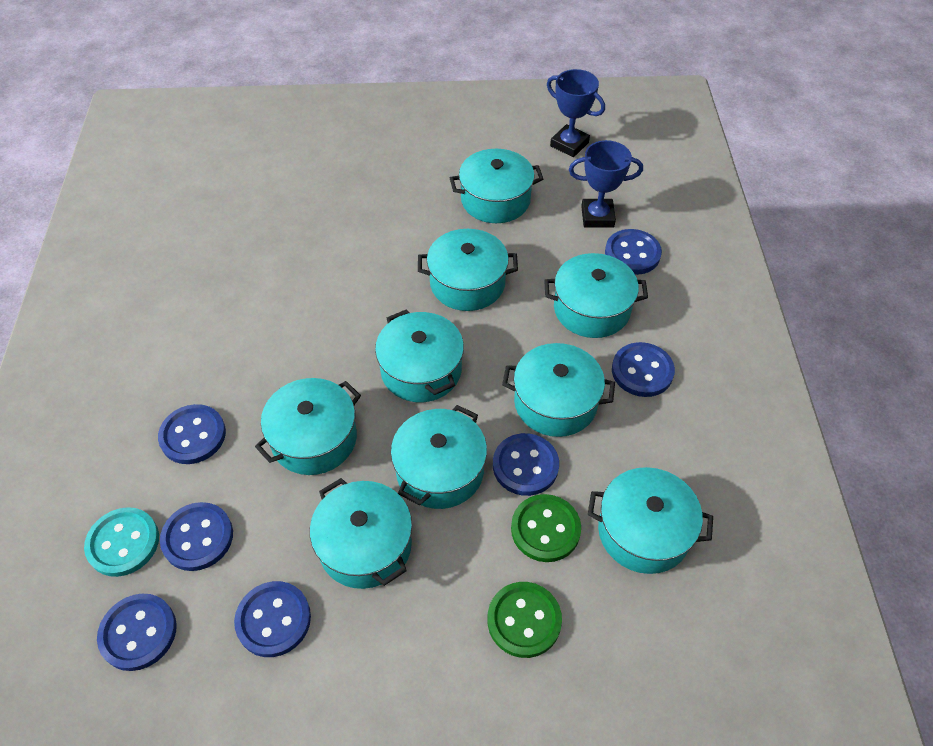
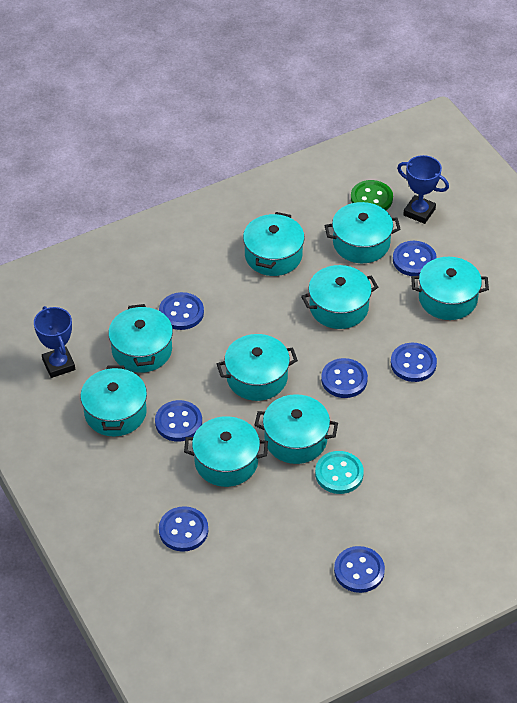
green button: [488,582,562,658] [511,494,581,562] = 2 -> [351,180,393,210] = 1

